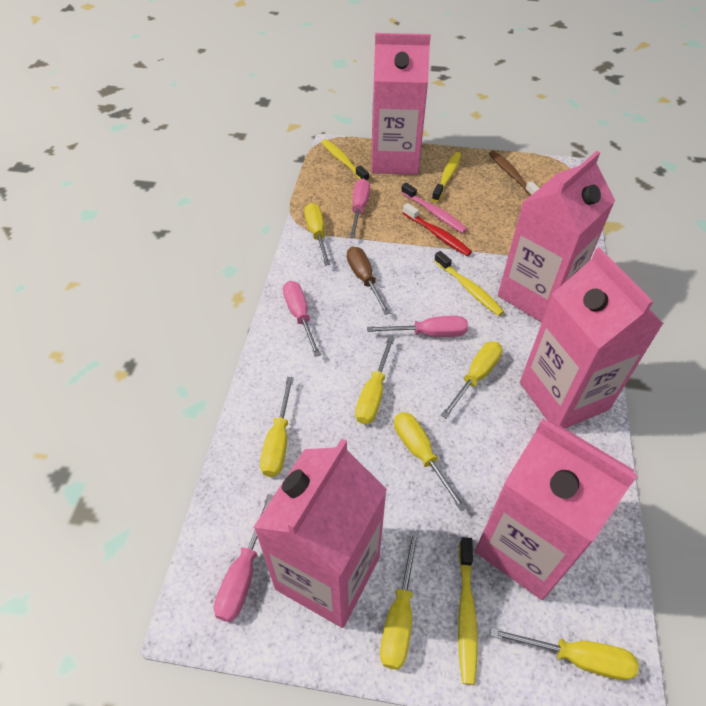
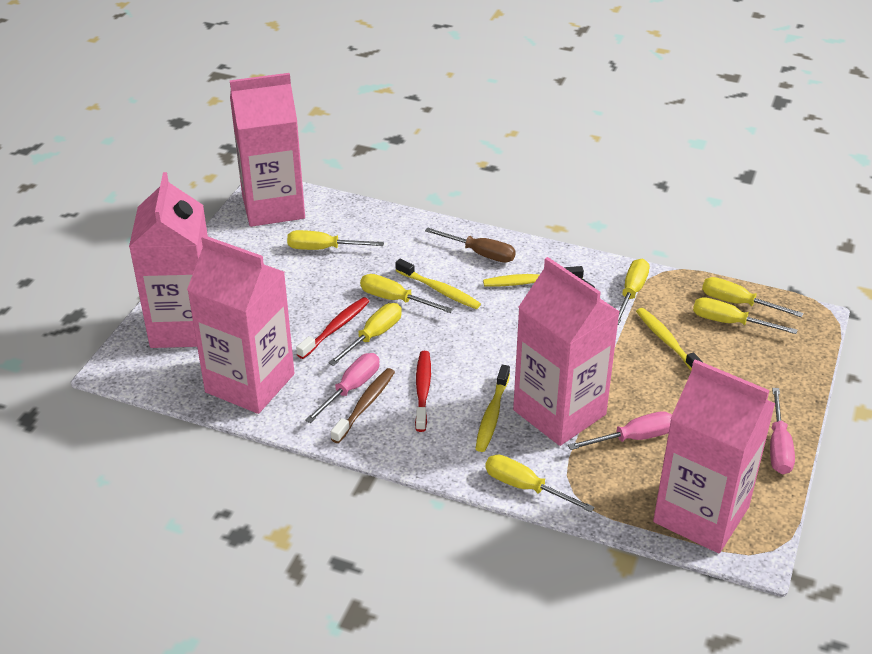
pink screwdriver: [214,494,273,622] [283,281,321,357] [350,179,370,238] [367,316,468,337] = 4 -> [305,353,380,423] [568,411,672,450] [770,388,795,474] = 3
pink toothbrush: [401,183,467,233] = 1 -> none = 0
red toothbrush: [403,203,472,256] = 1 -> [296,297,370,359] [415,351,431,432] = 2

